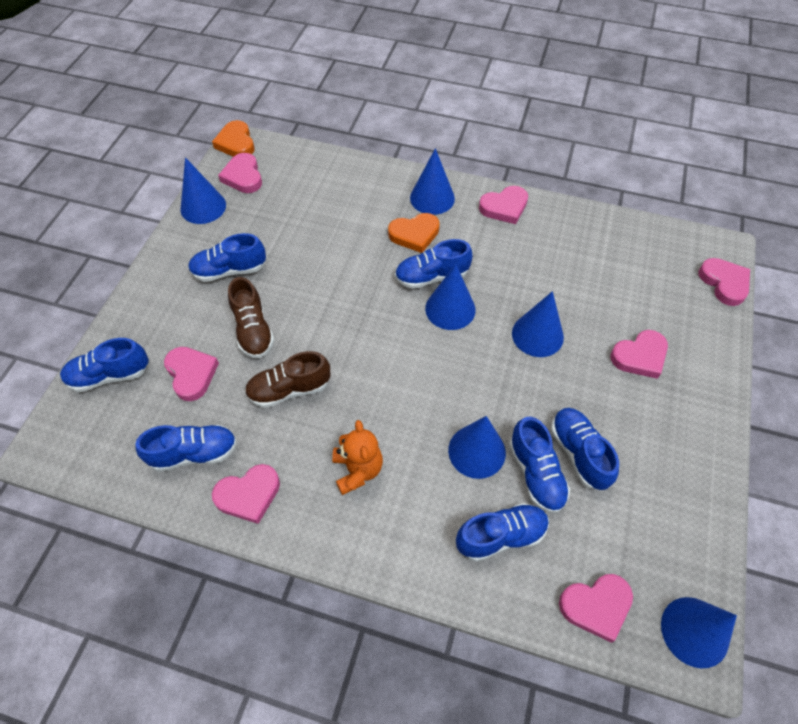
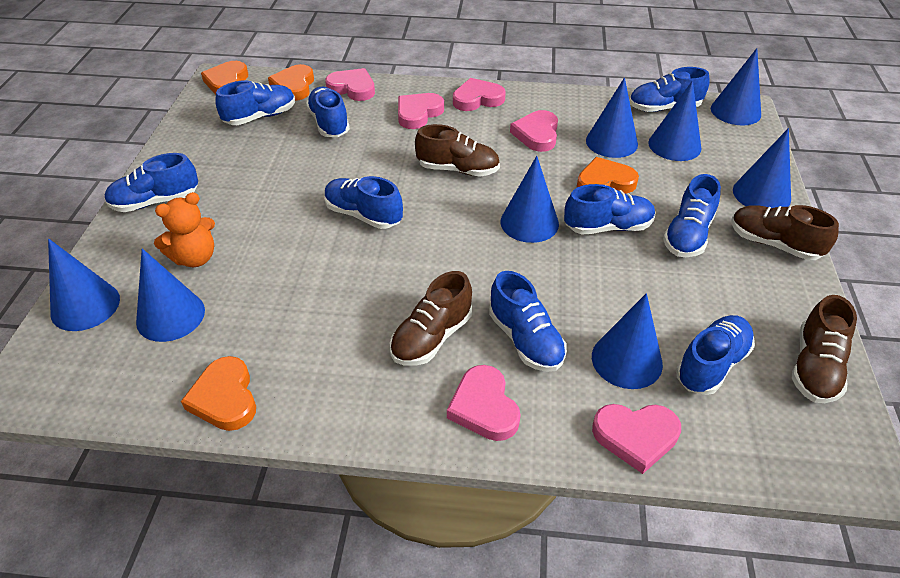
blue cone: [180,157,226,224] [410,148,455,215] [425,264,476,330] [448,416,506,479] [512,291,564,357] [661,597,737,668] = 6 -> [48,238,120,331] [136,248,205,342] [500,156,559,243] [586,77,638,158] [592,293,663,389] [648,80,701,161] [711,48,761,125] [733,128,791,208] = 8
blue shoe: [60,338,149,393] [135,425,237,472] [188,233,266,282] [395,239,473,289] [456,503,549,562] [509,417,570,513] [551,408,619,490] = 7 -> [105,153,198,212] [215,80,295,125] [306,87,350,137] [324,176,403,229] [489,271,567,372] [564,184,655,235] [629,67,710,112] [663,174,721,257] [676,315,755,395] = 9
brown shoe: [228,277,275,358] [245,351,330,408] = 2 -> [390,271,472,366] [415,124,500,177] [731,205,839,260] [792,295,857,403] = 4
orange heart: [212,120,254,157] [388,213,440,253] = 2 -> [181,356,256,431] [201,61,248,94] [268,64,314,101] [577,157,639,193] = 4
pink heart: [164,347,219,401] [212,464,280,524] [218,153,262,193] [479,186,528,224] [559,574,633,643] [610,330,668,379] [699,258,750,306] = 7 -> [325,68,375,101] [398,93,444,129] [447,365,521,441] [453,78,506,111] [510,110,558,152] [592,404,681,474] = 6

